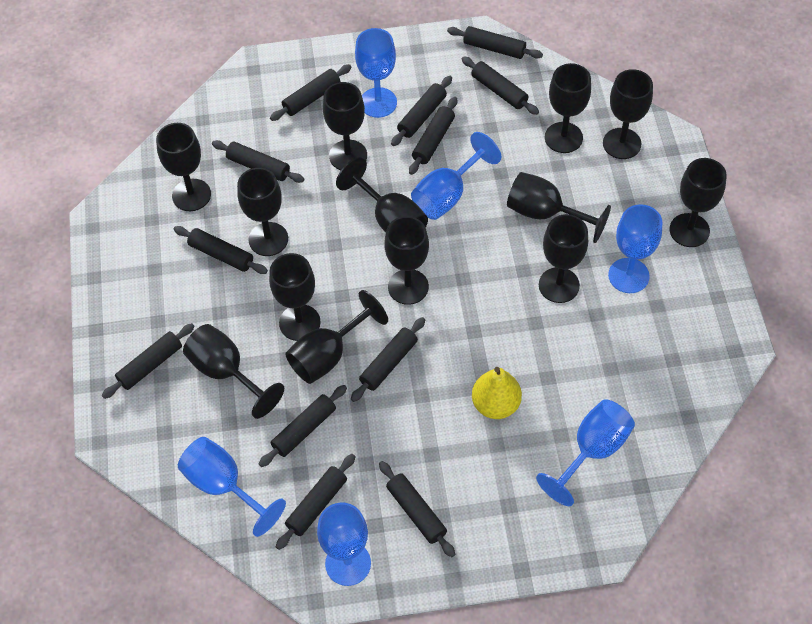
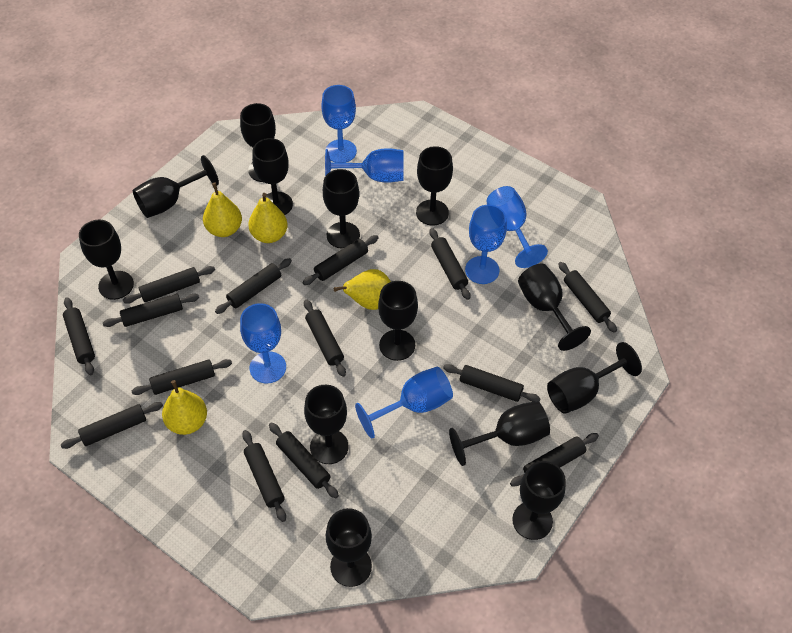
black rolling pin: [102,323,195,399] [174,226,268,274] [212,140,304,183] [259,385,347,467] [270,64,351,121] [276,454,356,550] [351,317,425,402] [379,461,455,557] [391,76,452,146] [409,97,457,175] [447,26,543,59] [462,56,539,115] = 12 -> [61,402,163,449] [63,297,95,375] [103,294,199,327] [123,266,215,304] [132,359,232,395] [215,258,292,314] [242,430,286,522] [269,422,339,498] [303,235,379,285] [304,299,346,377] [429,228,470,300] [443,364,541,402] [510,433,599,486] [558,262,617,333] = 14
yellow pear: [472,367,522,419] = 1 -> [162,380,207,435] [203,183,242,237] [248,193,288,243] [334,269,391,310] = 4

